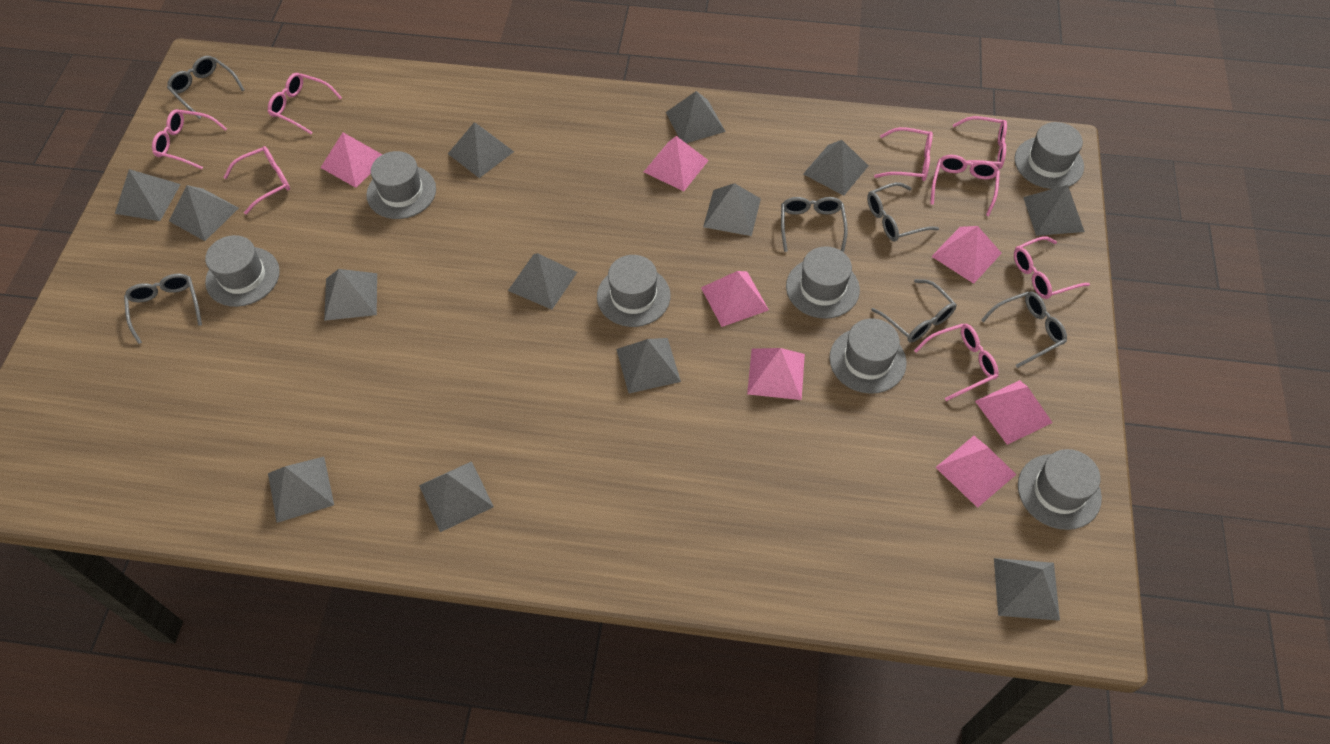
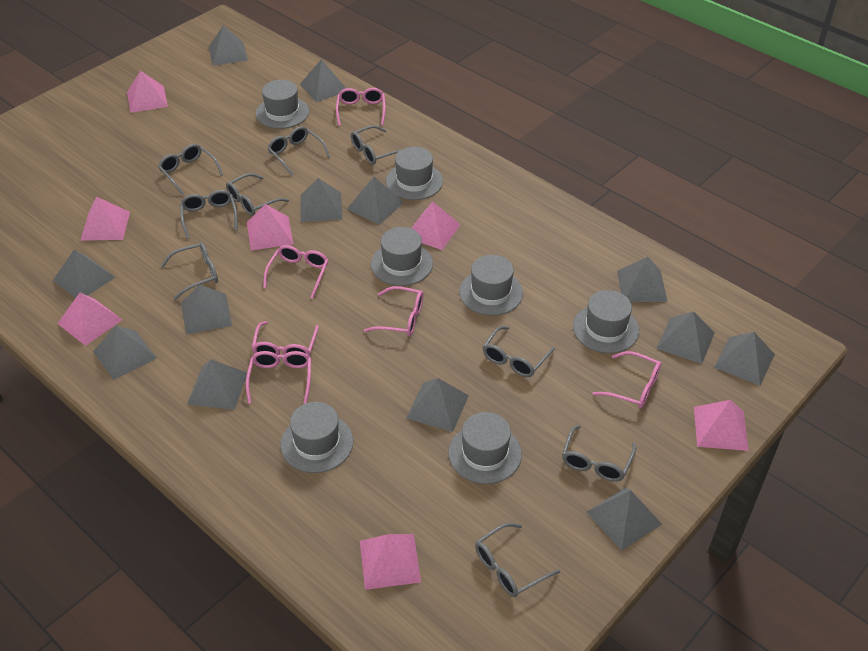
grey glasses: [124,274,202,344] [167,56,245,119] [781,197,848,252] [867,182,939,241] [871,279,957,342] [981,291,1067,368] = 6 -> [158,144,223,195] [161,242,218,299] [180,190,238,239] [226,173,289,216] [267,126,330,176] [351,125,400,165] [475,523,560,597] [483,326,555,377] [562,425,636,482] = 9
pink glasses: [152,109,227,169] [223,146,290,214] [268,73,342,134] [874,127,933,181] [914,324,999,401] [930,155,1000,216] [953,116,1007,169] [1014,236,1090,299] = 8 -> [246,351,311,404] [252,321,319,357] [263,245,329,298] [336,88,386,126] [364,286,423,336] [592,351,661,409] = 6

